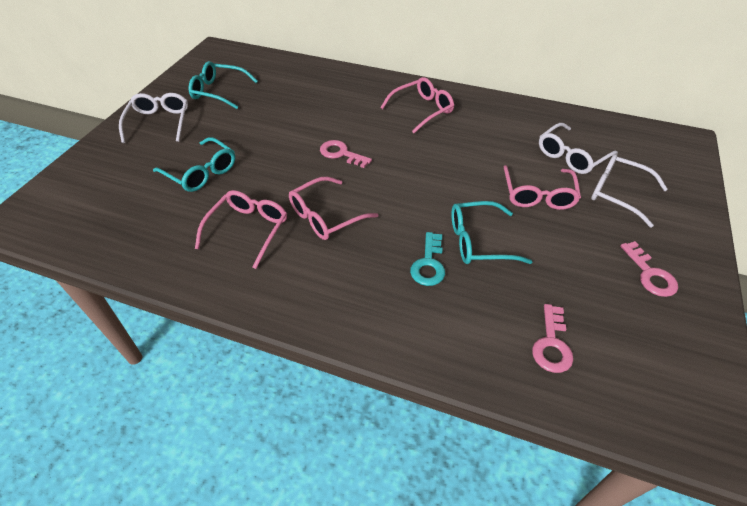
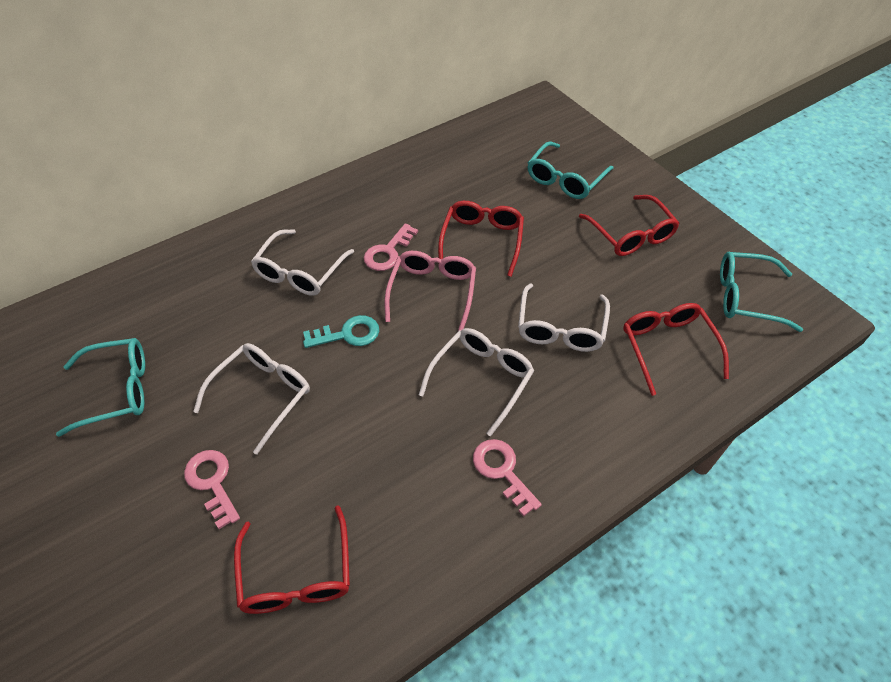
pink glasses: [195,190,287,269] [289,177,378,240] [380,77,454,133] [504,165,581,210] = 4 -> [385,251,476,331] = 1
red glasses: none = 0 -> [234,505,350,614] [438,201,524,277] [579,195,680,256] [623,303,729,396] = 4
white glasses: [119,93,188,143] [539,123,618,174] [591,154,668,228] = 3 -> [193,343,310,455] [251,229,354,296] [419,328,534,437] [518,283,610,352] = 4

